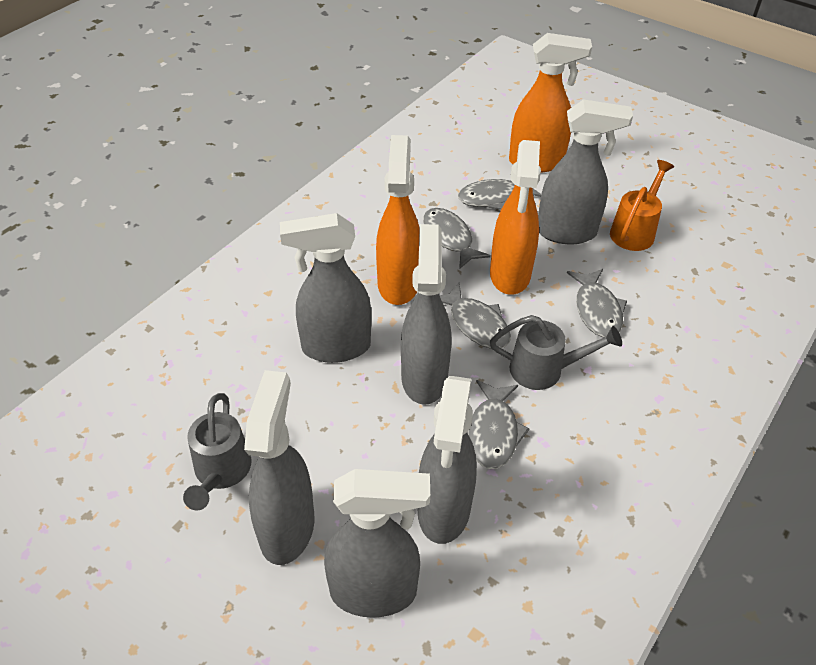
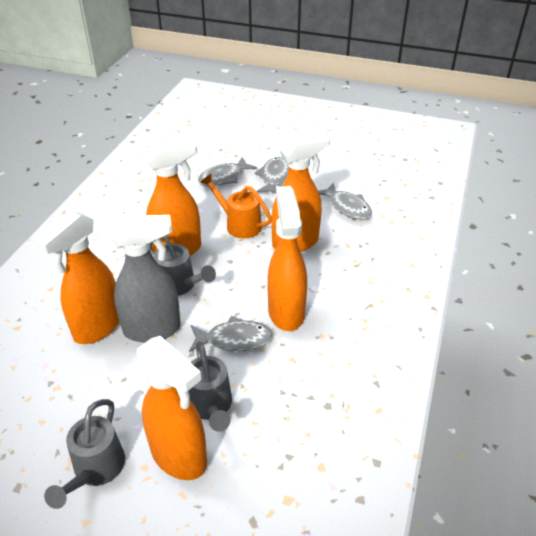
grey fish: [423,208,491,269] [439,283,511,349] [458,179,541,210] [468,380,530,469] [567,269,627,338] = 5 -> [189,316,273,352] [198,157,257,186] [254,157,289,193] [318,182,372,220] = 4
grey spray bottle: [244,370,315,565] [280,213,371,363] [324,469,430,618] [401,224,451,405] [418,376,477,544] [538,99,633,244] = 6 -> [110,215,181,342] = 1
grey watering can: [183,393,252,511] [490,315,622,390] = 2 -> [44,399,125,509] [149,236,216,296] [188,341,232,432] = 3
orange spray bottle: [376,135,420,305] [490,140,541,295] [509,33,592,172] = 3 -> [34,211,120,344] [137,336,207,480] [144,138,201,256] [267,186,307,331] [271,131,330,252] = 5

